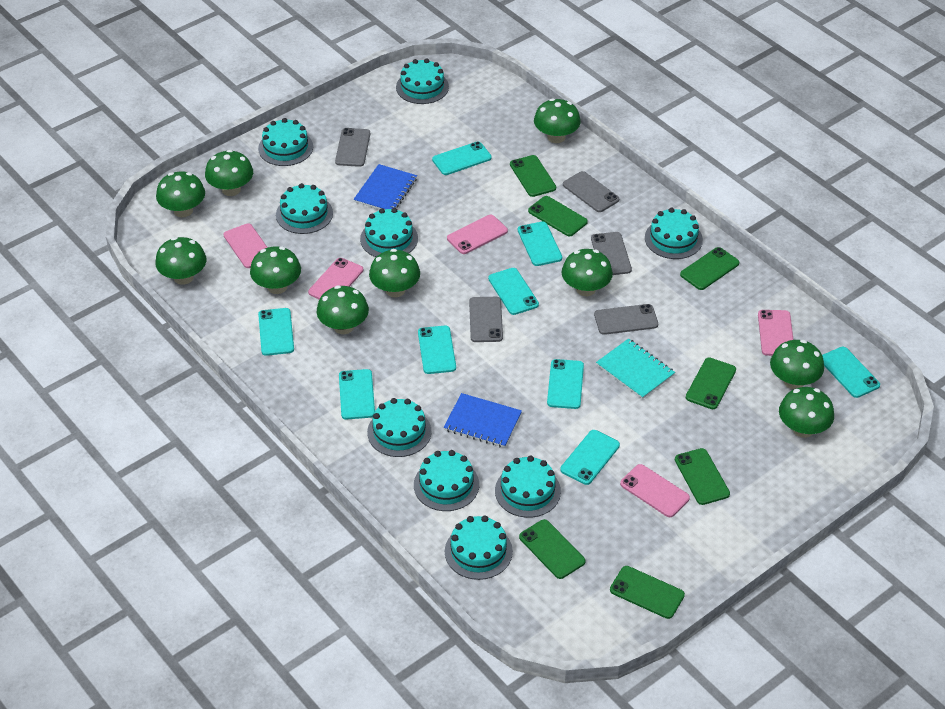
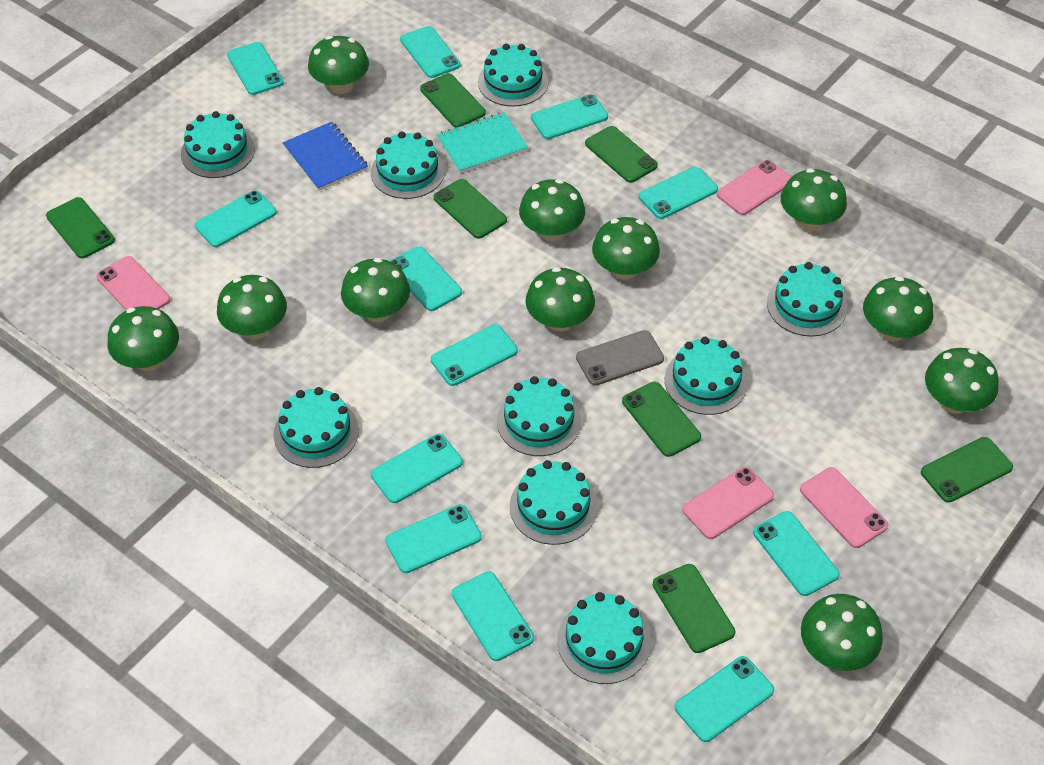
blue notebook: [353,164,417,210] [444,393,522,448] = 2 -> [282,122,368,191] = 1
green mushroom: [155,237,206,285] [156,172,205,217] [205,150,253,196] [250,246,301,294] [317,285,369,334] [369,249,420,297] [534,98,581,143] [561,249,613,296] [770,340,824,389] [779,387,834,438] = 10 -> [108,306,179,371] [217,275,287,339] [308,36,369,94] [341,258,410,322] [519,179,585,241] [526,267,595,332] [592,217,660,280] [781,168,847,231] [801,594,883,671] [863,276,934,341] [925,348,999,414] = 11
grey phone: [335,128,370,167] [469,297,503,342] [563,171,619,212] [591,232,632,275] [594,304,658,335] = 5 -> [576,330,664,386] = 1
pink phone: [223,223,268,268] [308,258,363,300] [447,215,508,254] [620,464,690,517] [758,310,793,356] = 5 -> [96,256,170,310] [682,467,774,539] [717,160,791,215] [800,467,888,548] = 4
turquoise phone: [258,308,294,356] [339,369,375,419] [418,326,456,374] [432,141,492,175] [488,268,539,315] [518,221,562,266] [547,359,584,409] [560,430,620,485] [822,347,880,398] = 9 -> [195,190,277,247] [227,42,284,95] [371,434,463,503] [385,504,482,573] [390,246,462,311] [400,26,461,78] [431,324,518,386] [452,571,534,661] [531,94,608,139] [639,167,718,219] [675,656,774,742] [753,511,840,596] = 12

